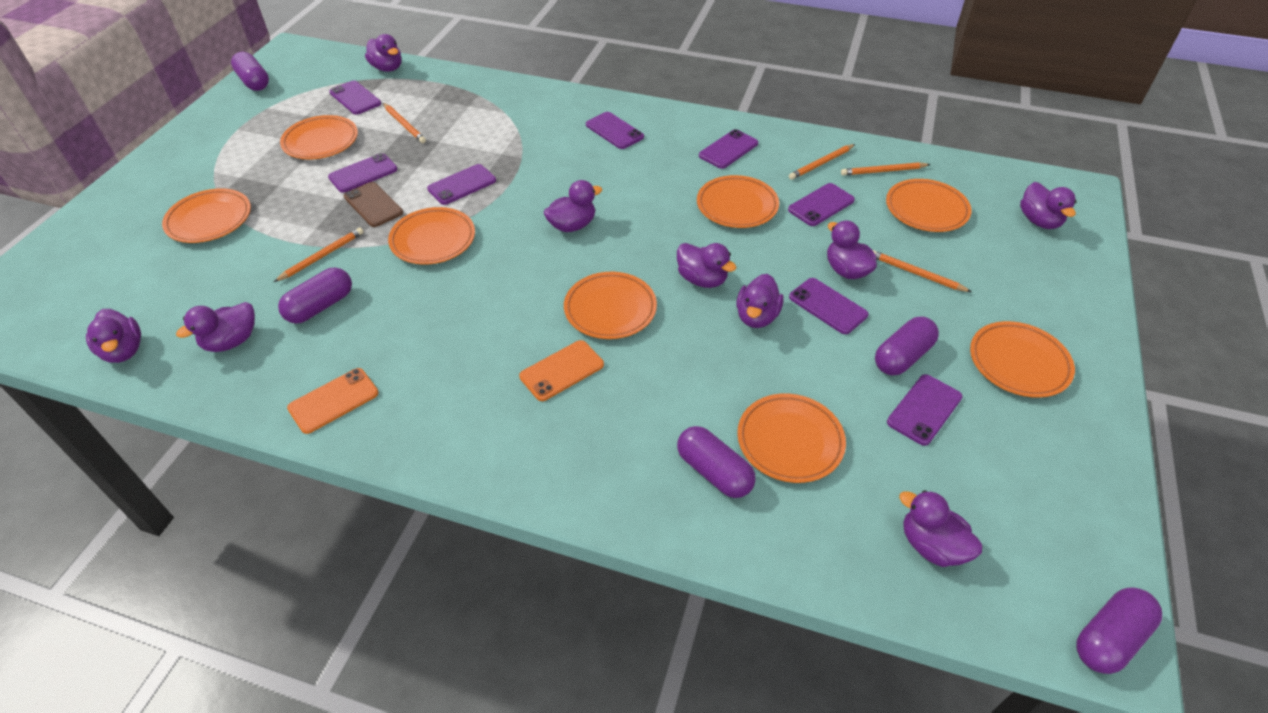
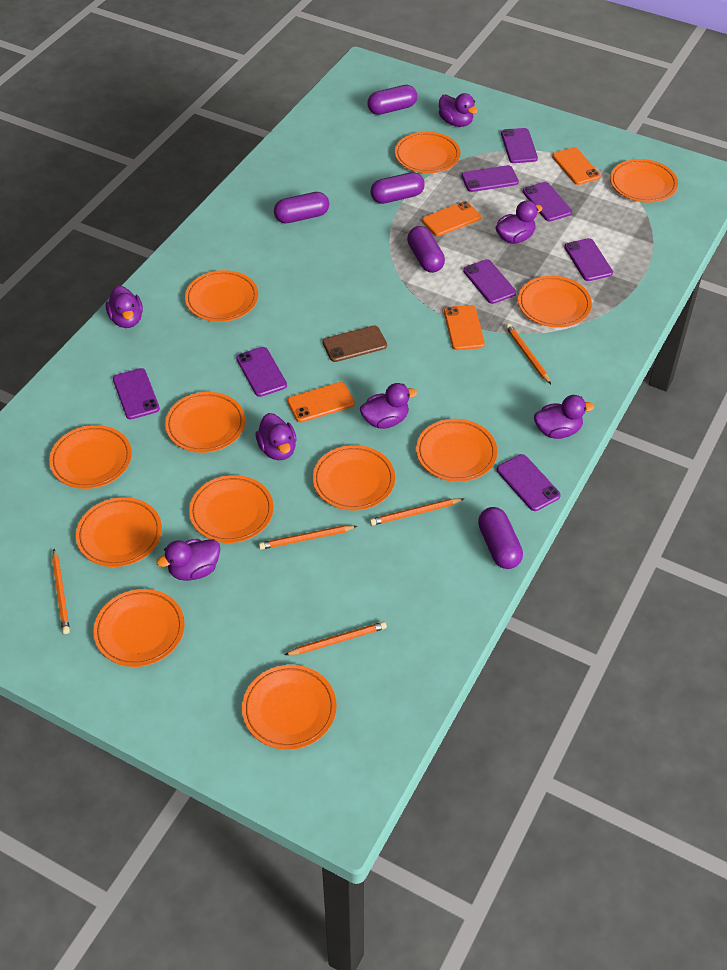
orange phone: [287,368,379,434] [519,340,604,401] = 2 -> [287,382,355,423] [422,201,481,236] [444,305,485,350] [552,147,601,185] = 4
orange plate: [162,188,251,243] [280,115,358,160] [388,207,475,265] [564,272,657,339] [697,175,779,228] [737,393,846,483] [886,179,972,232] [970,321,1075,398] = 8 -> [49,425,132,489] [76,497,162,567] [93,589,185,667] [165,392,245,453] [185,270,258,322] [189,475,274,543] [242,665,337,750] [313,445,395,511] [395,132,461,173] [416,419,497,482] [518,276,592,328] [610,159,678,203] = 12
purple duck: [86,309,141,363] [176,302,255,352] [365,34,402,72] [544,180,602,232] [677,243,737,288] [736,274,784,328] [827,221,877,279] [899,490,982,567] [1020,182,1077,229] = 9 -> [106,286,143,328] [156,539,220,581] [255,413,296,460] [360,383,417,429] [439,93,478,127] [495,200,543,244] [534,395,594,439] = 7

